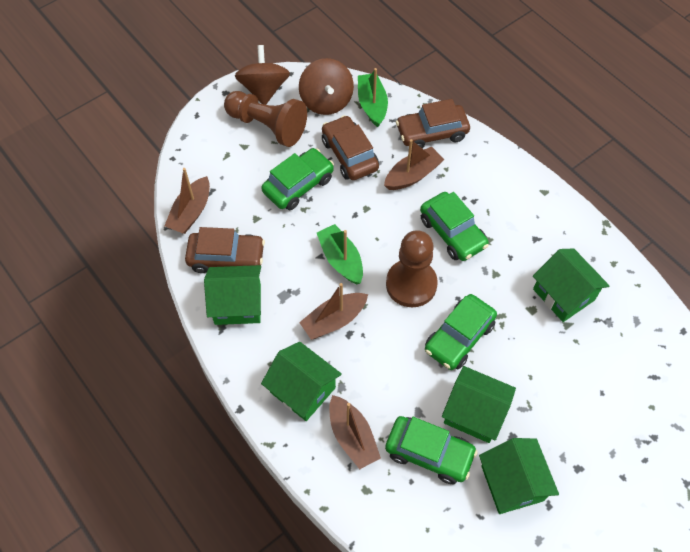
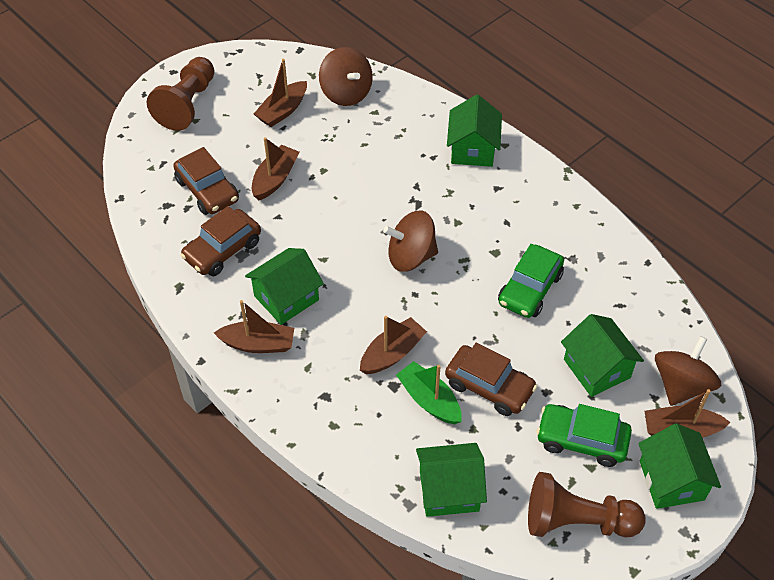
brown boat: [165,168,210,234] [299,283,368,340] [329,395,381,469] [384,139,444,190] = 4 -> [214,300,294,353] [252,137,299,200] [254,59,307,127] [360,316,427,374] [645,389,730,438] = 5
brown spinning top: [235,45,290,105] [299,58,354,115] = 2 -> [319,47,373,106] [383,210,438,272] [655,336,721,406] = 3
green boat: [317,224,363,284] [358,68,388,127] = 2 -> [396,361,462,424] = 1
green car: [261,148,334,210] [385,416,478,484] [420,192,489,261] [425,294,497,370] = 4 -> [498,244,564,318] [536,404,632,467] = 2

